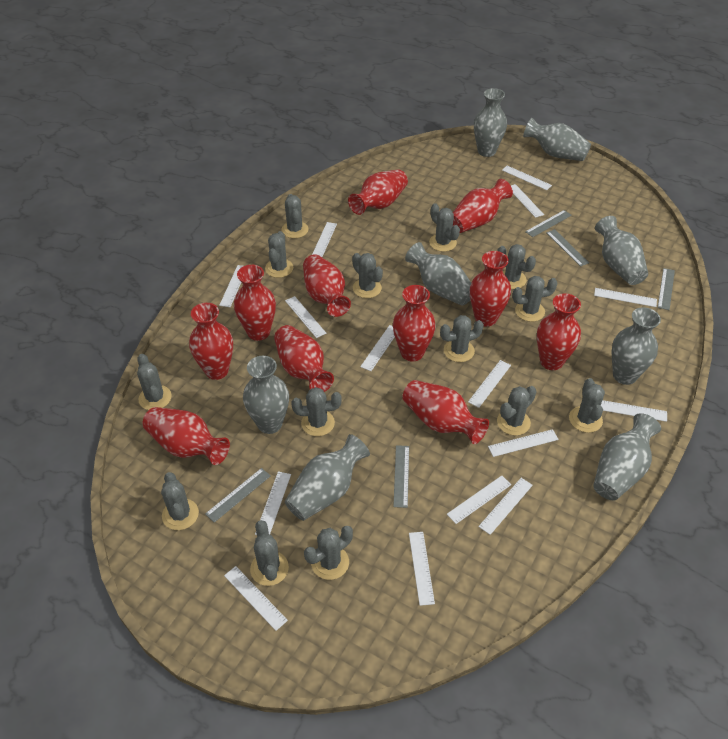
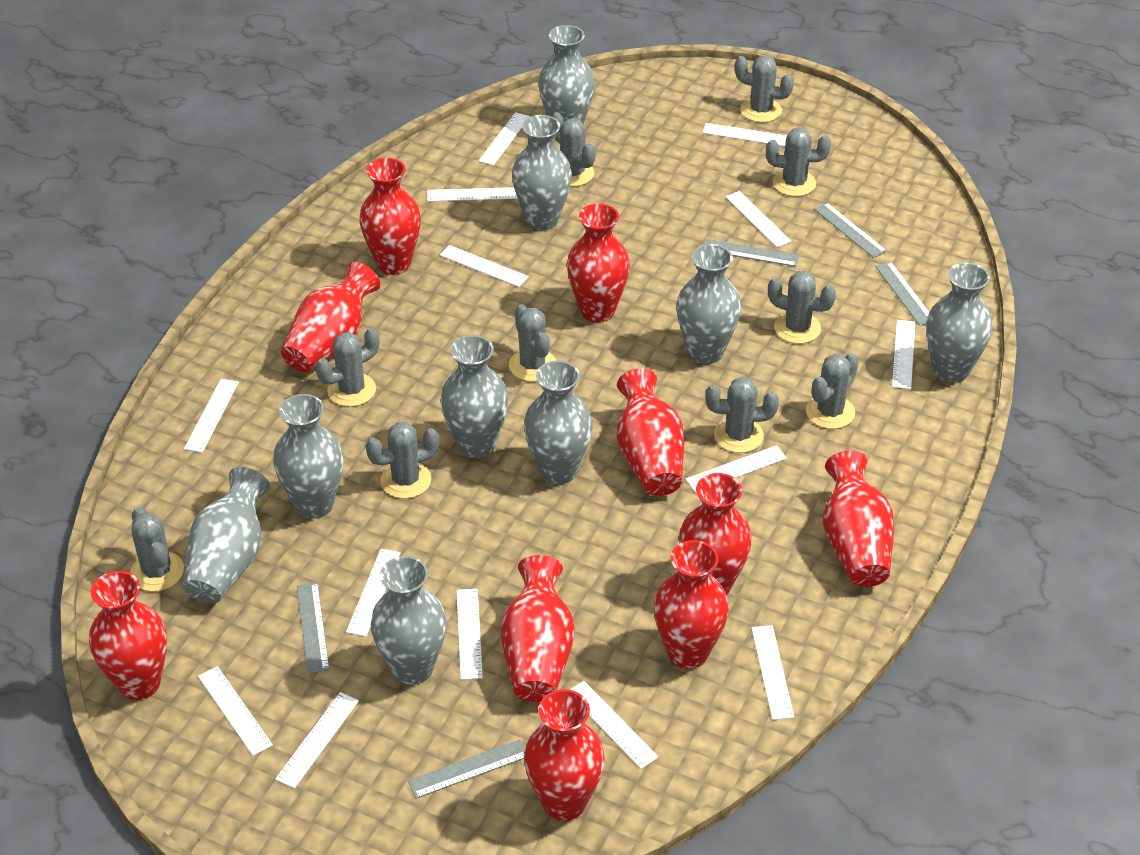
grey cactus: [137,354,172,410] [161,472,199,530] [250,520,289,586] [265,231,293,278] [282,194,309,238] [291,387,342,436] [304,526,353,580] [352,253,383,298] [429,203,460,252] [440,315,484,362] [497,386,537,436] [498,244,536,289] [512,276,557,322] [569,378,605,433] = 14 -> [130,507,184,592] [315,328,379,407] [366,422,439,499] [509,304,556,381] [551,112,595,187] [705,377,779,453] [735,56,794,122] [766,127,831,196] [768,271,836,344] [806,353,859,429] = 10
grey vase: [243,356,289,434] [285,434,370,521] [405,242,471,306] [474,88,507,157] [523,118,591,161] [593,413,661,500] [595,216,648,285] [612,307,661,385] = 8 -> [183,467,270,604] [273,394,343,519] [370,556,447,685] [441,335,509,458] [512,115,572,230] [524,361,593,484] [538,25,595,125] [677,244,741,364] [926,262,993,383] = 9
red vase: [143,407,230,465] [189,303,233,380] [234,265,276,341] [274,325,334,392] [303,254,351,317] [348,169,408,215] [393,285,436,362] [402,380,489,444] [453,179,513,233] [470,251,511,327] [537,293,581,370] = 11 -> [89,571,167,700] [281,262,380,372] [359,158,421,275] [501,555,575,702] [524,689,605,821] [567,203,630,322] [617,368,684,496] [654,540,729,669] [679,473,752,595] [823,451,894,587] = 10
white ruler: [219,265,243,307] [224,566,288,631] [255,471,291,535] [285,296,326,338] [312,222,337,257] [360,325,395,371] [409,532,435,606] [447,476,511,524] [468,360,511,408] [478,478,533,535] [488,429,559,457] [502,166,552,190] [511,184,544,218] [594,288,657,307] [601,400,667,422] = 15 -> [184,379,239,453] [198,666,273,756] [275,692,359,788] [346,549,400,636] [427,187,518,201] [440,245,529,287] [457,589,483,680] [479,112,530,165] [570,681,658,769] [686,445,787,492] [702,123,787,146] [725,191,791,247] [752,625,794,720] [892,320,915,389] = 14

